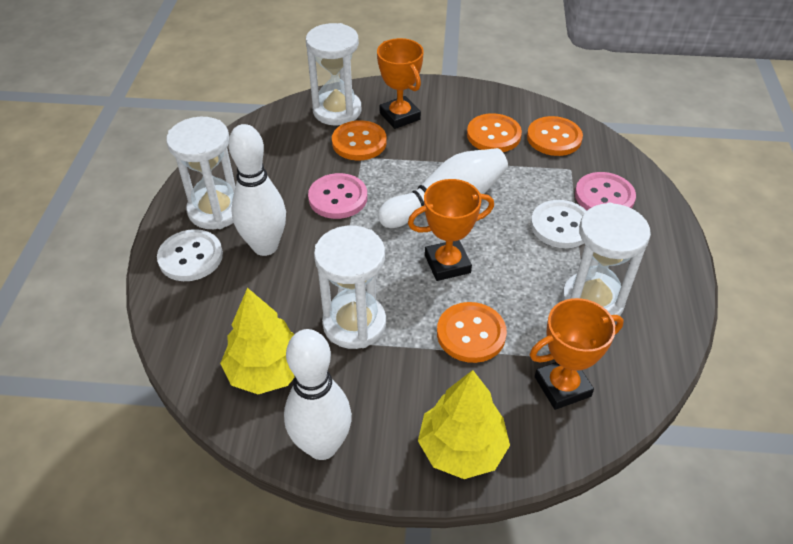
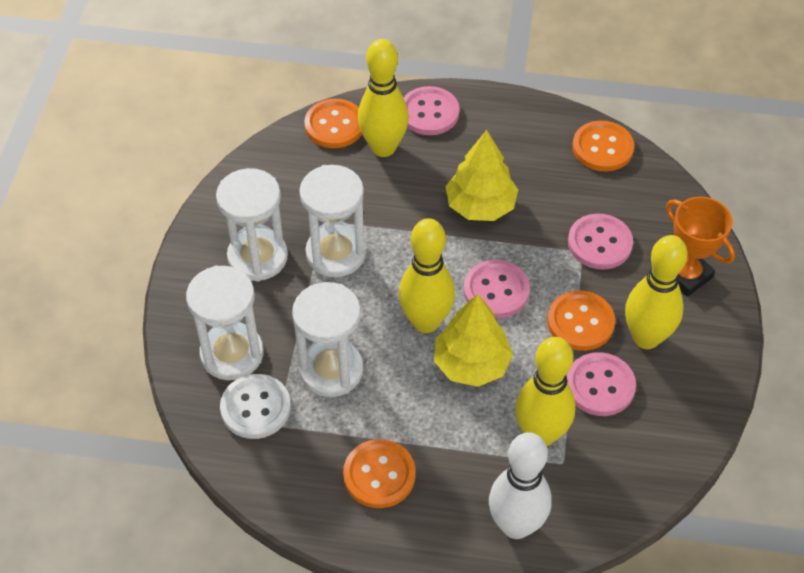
orange trophy: [377,38,424,129] [408,179,494,281] [530,298,624,410] = 3 -> [666,197,735,297] = 1
pink button: [308,173,367,219] [575,172,636,210] = 2 -> [404,86,459,135] [464,260,530,318] [567,352,636,416] [568,214,633,269] = 4
white bowling pin: [228,124,286,256] [284,329,352,460] [378,148,508,228] = 3 -> [489,432,552,539] = 1
white button: [157,229,223,281] [531,200,587,248] = 2 -> [220,374,291,439] = 1
yellow bowling pin: none = 0 -> [358,39,409,157] [399,218,455,333] [515,337,576,446] [625,235,688,349] = 4

